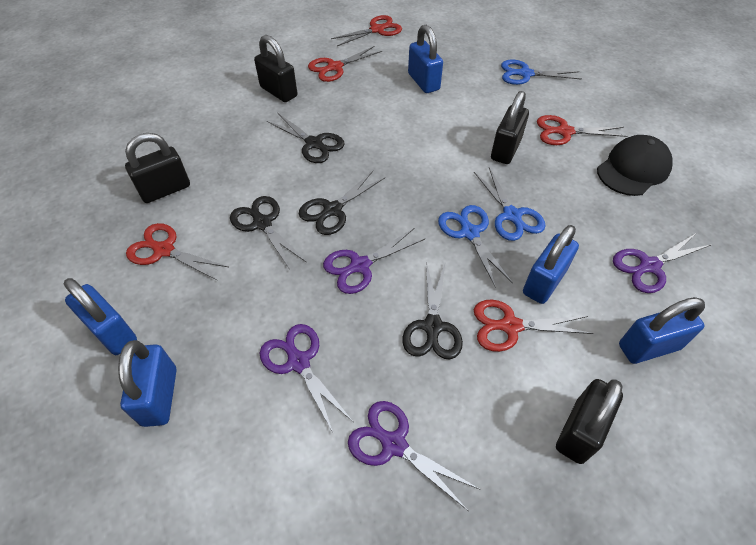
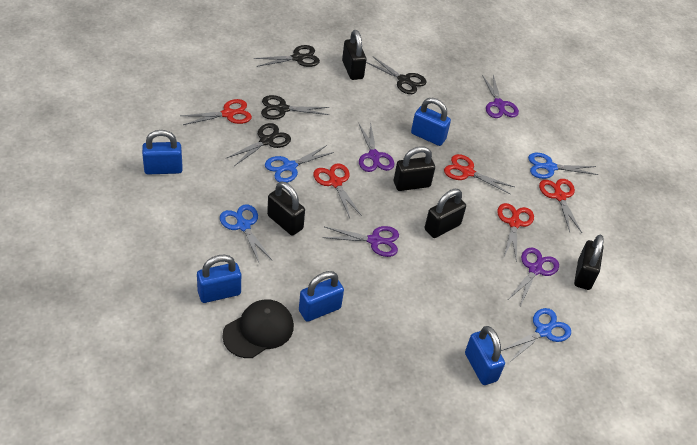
black padlock: [125,133,190,203] [254,35,297,102] [491,91,529,164] [556,379,623,464] = 4 -> [267,182,305,235] [342,30,367,80] [394,146,435,191] [425,189,466,238] [574,235,604,290] = 5
blue scissors: [438,205,513,288] [474,168,546,241] [501,60,582,85] = 3 -> [220,205,273,264] [265,145,334,183] [501,308,571,363] [528,153,598,179] = 4

